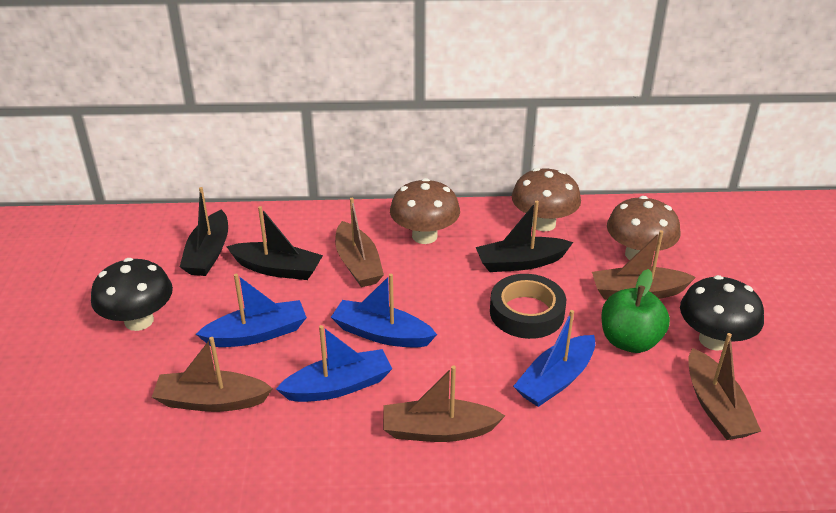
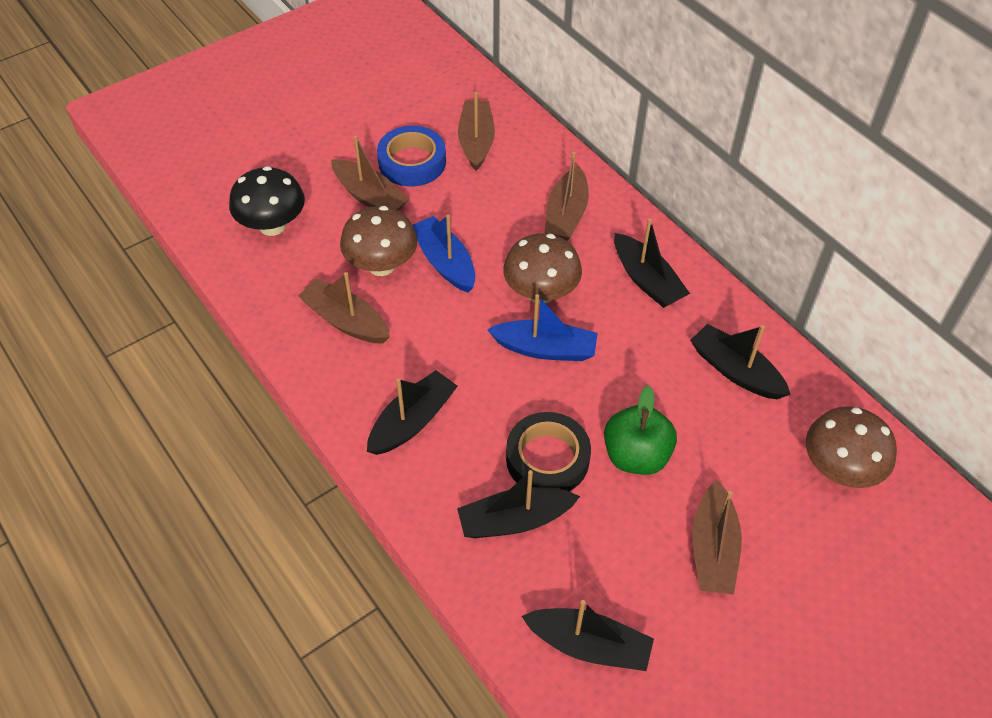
black boat: [180,187,228,276] [226,206,323,280] [476,201,573,272] = 3 -> [367,370,458,455] [457,470,580,538] [522,600,654,671] [614,219,690,308] [690,324,791,399] = 5
black mushroom: [91,258,173,331] [680,275,764,351] = 2 -> [229,166,305,236] = 1
blue boat: [196,274,307,347] [276,325,392,402] [331,274,437,348] [513,310,595,407] = 4 -> [412,214,475,293] [487,294,598,361] = 2
blue tape: none = 0 -> [377,126,446,187] = 1

